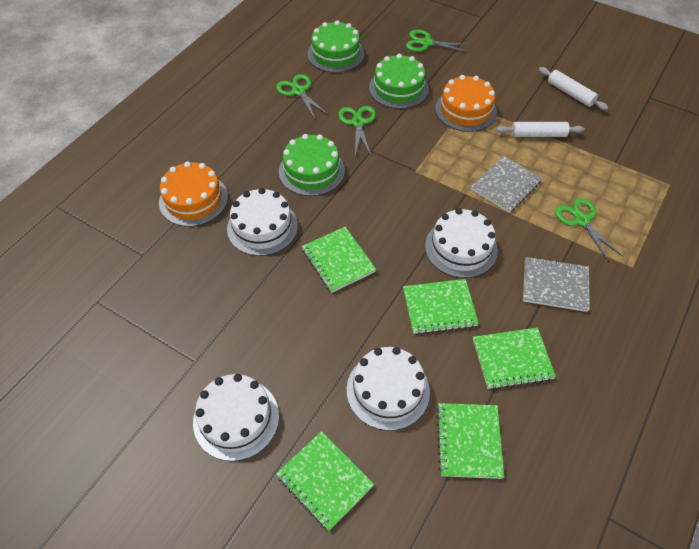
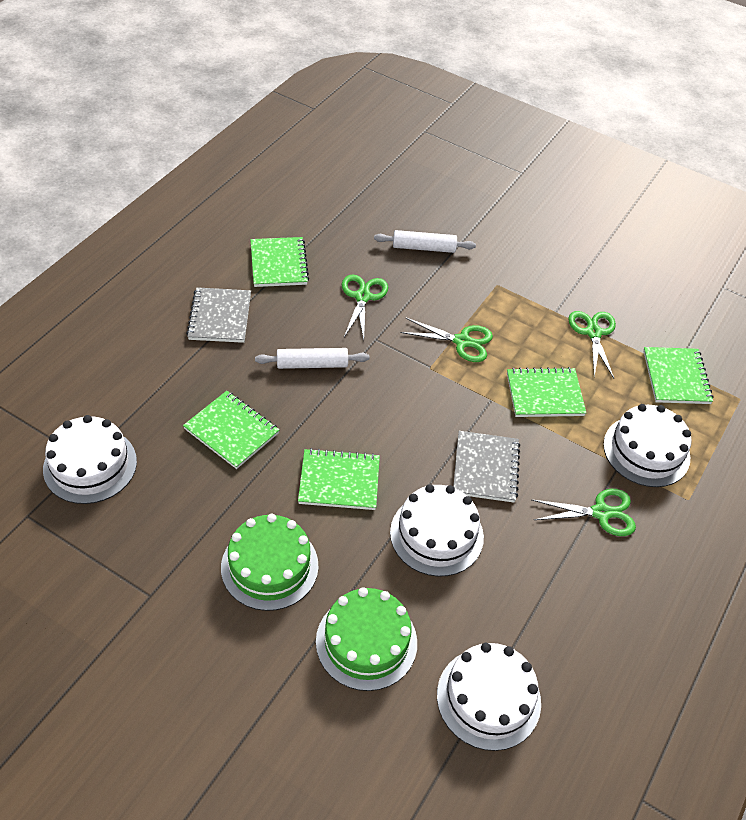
green cake: [279,134,345,196] [307,20,364,73] [369,54,429,109] = 3 -> [221,514,319,611] [316,587,417,691] = 2
orange cake: [159,161,228,227] [435,75,497,132] = 2 -> none = 0

